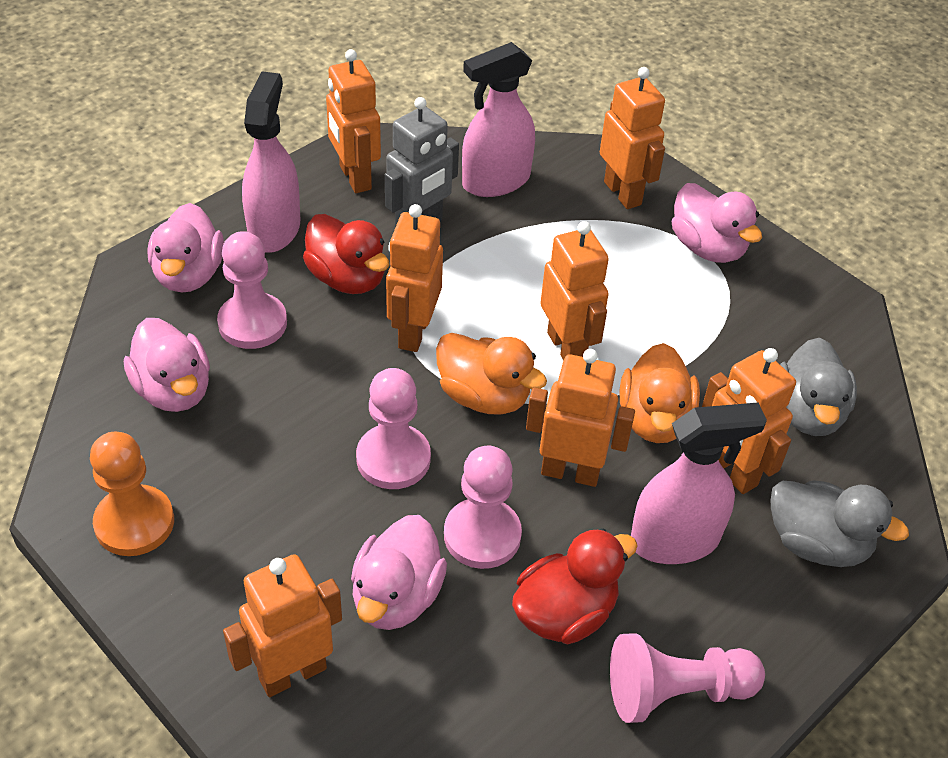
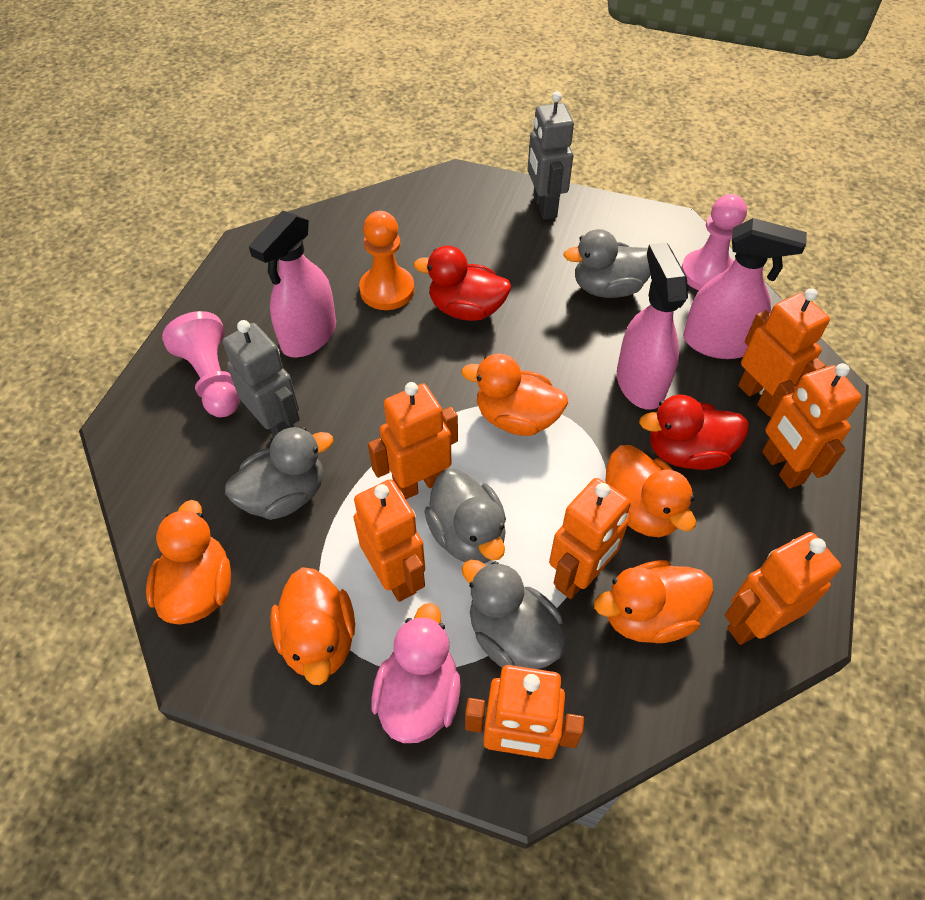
grey duck: [771,480,909,567] [780,338,857,436] = 2 -> [225,427,333,520] [424,469,506,563] [462,560,566,669] [563,229,651,298] = 4
grey robot: [385,97,459,227] = 1 -> [223,320,300,437] [528,91,574,220] = 2
orange duck: [436,333,547,414] [620,343,700,443] = 2 -> [146,500,231,625] [270,567,355,685] [461,354,568,436] [594,560,714,643] [605,445,696,537] = 5
pink duck: [124,318,210,412] [148,203,224,293] [351,515,447,630] [672,183,762,263] = 4 -> [371,603,461,743] = 1
pink pawn: [217,231,287,349] [356,368,431,489] [444,446,522,569] [610,633,765,723] = 4 -> [162,311,240,417] [681,194,747,290] = 2

